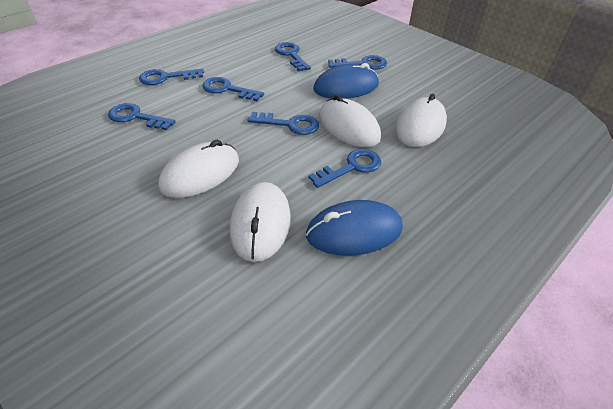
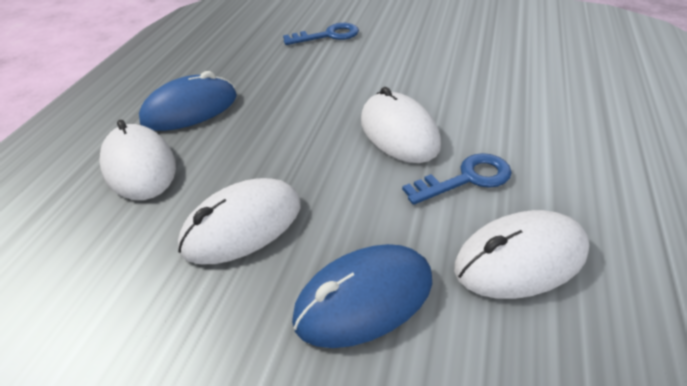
blue key: [108,103,175,130] [139,69,204,85] [202,77,264,101] [247,112,319,135] [275,42,311,71] [308,149,381,188] [328,55,387,70] = 7 -> [283,23,359,45] [402,153,512,205] = 2

